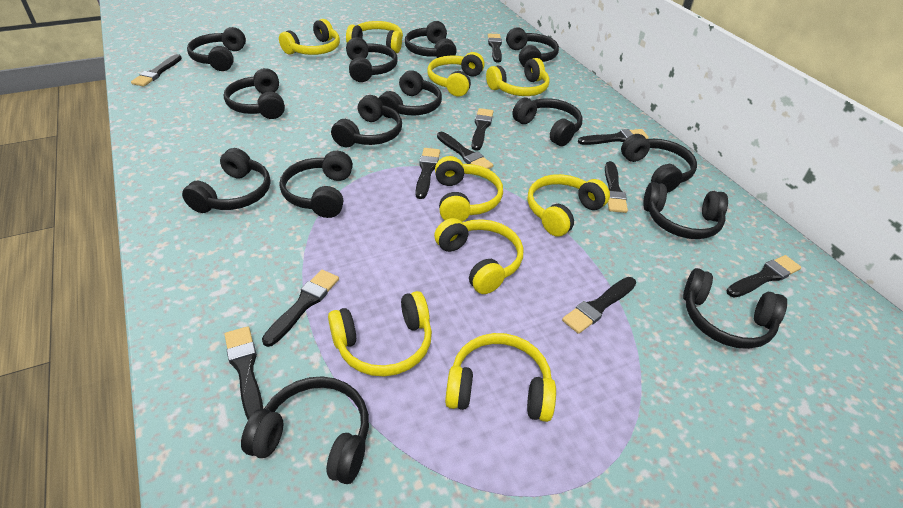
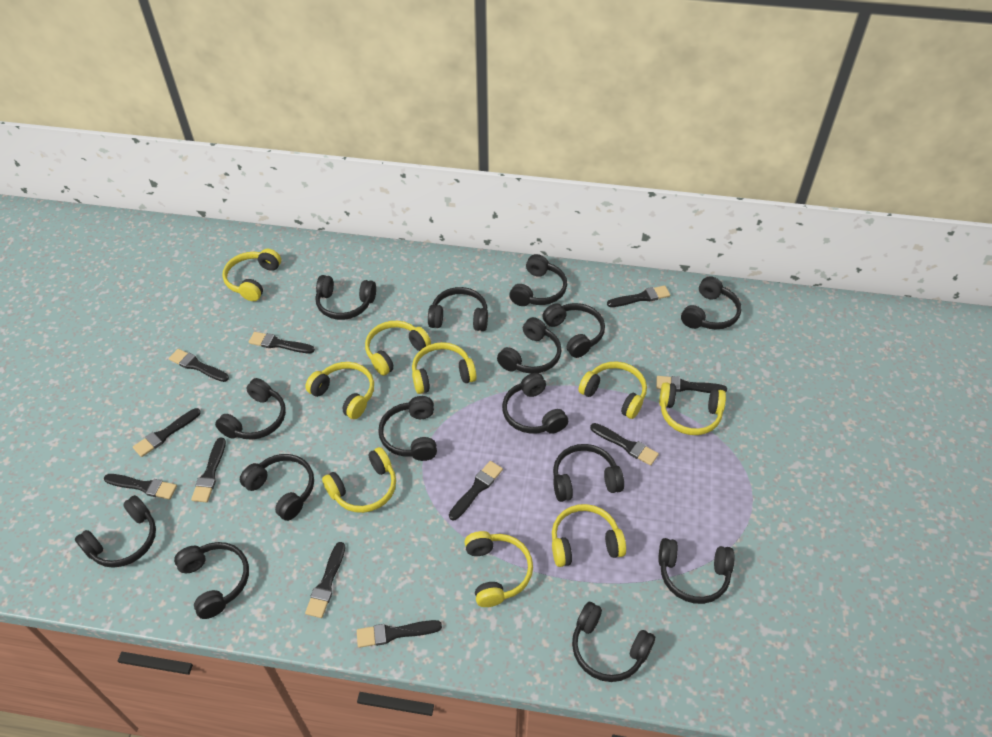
black headphones: [182,148,270,213] [187,27,246,71] [224,68,285,119] [241,376,369,484] [280,151,353,218] [331,95,402,147] [346,37,397,82] [379,70,442,118] [405,21,457,58] [506,27,559,67] [512,98,583,146] [621,134,697,193] [643,182,728,239] [683,268,787,349] = 14 -> [75,495,156,568] [174,542,249,619] [215,378,286,440] [240,454,314,521] [315,275,376,320] [378,396,437,461] [428,287,488,331] [497,317,562,374] [502,373,568,434] [509,254,567,306] [542,303,605,358] [553,444,624,502] [572,602,655,682] [658,538,735,604] [681,276,741,330] = 15

